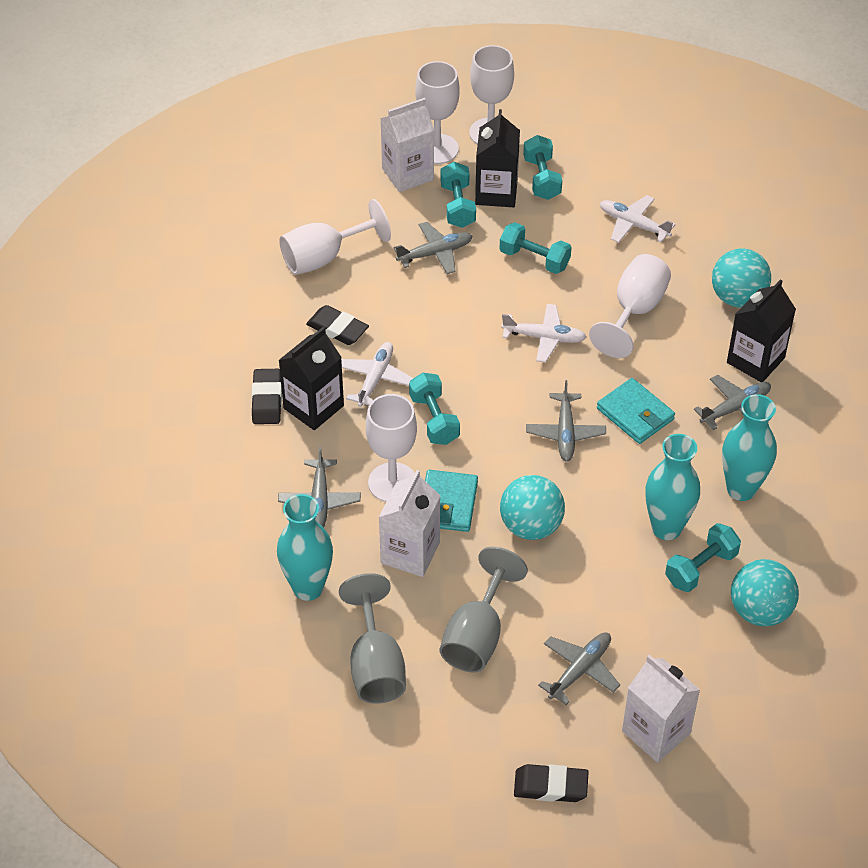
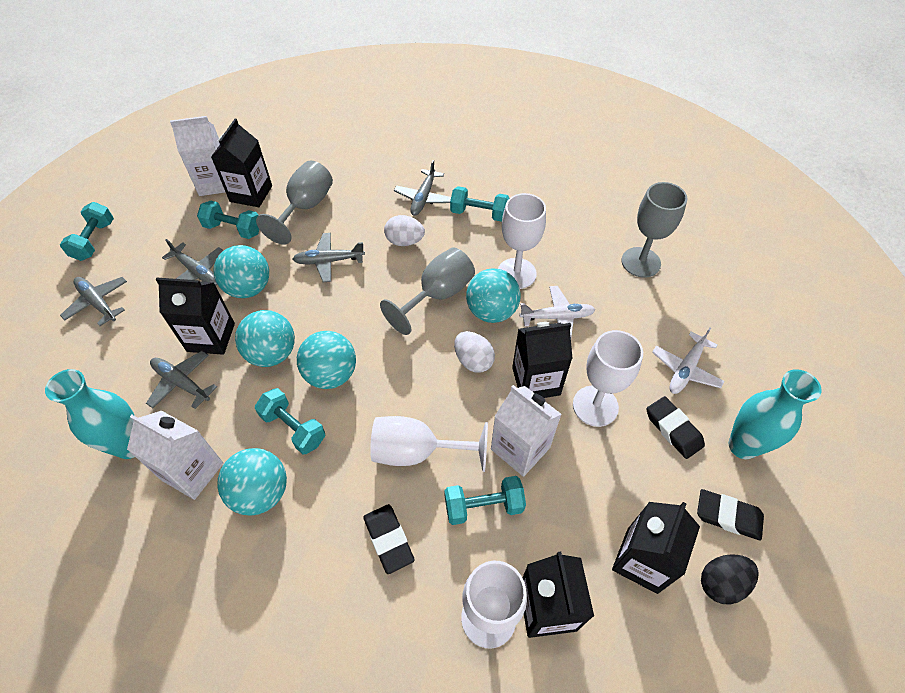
black carton: [278,327,344,430] [475,109,520,207] [727,279,796,382] = 3 -> [155,277,235,355] [211,119,272,207] [512,322,572,398] [522,552,594,638] [612,502,700,594] = 5
black egg: none = 0 -> [701,554,759,604] = 1
grey goblet: [339,573,406,704] [440,547,528,672] = 2 -> [256,160,333,245] [380,248,475,335] [621,182,687,278] = 3
turquoise ball: [500,475,565,540] [712,249,771,308] [731,559,799,626] = 3 -> [213,245,269,298] [217,448,287,516] [235,310,295,367] [297,331,356,389] [466,268,521,323] = 5
turquoise vase: [277,494,333,601] [645,434,700,540] [722,394,777,501] = 3 -> [45,369,135,459] [728,369,822,459] = 2
turquoise wallet: [425,470,478,532] [597,378,675,444] = 2 -> none = 0
white egg: none = 0 -> [384,215,425,246] [454,331,495,373] = 2
white goblet: [279,199,391,275] [366,394,417,502] [415,61,460,164] [469,45,514,145] [589,254,671,358] = 5 -> [370,416,488,472] [461,561,527,648] [498,193,546,289] [573,330,643,427] = 4
white plane: [341,342,414,407] [501,304,586,363] [600,195,676,243] = 3 -> [519,286,596,337] [652,327,725,394] = 2

